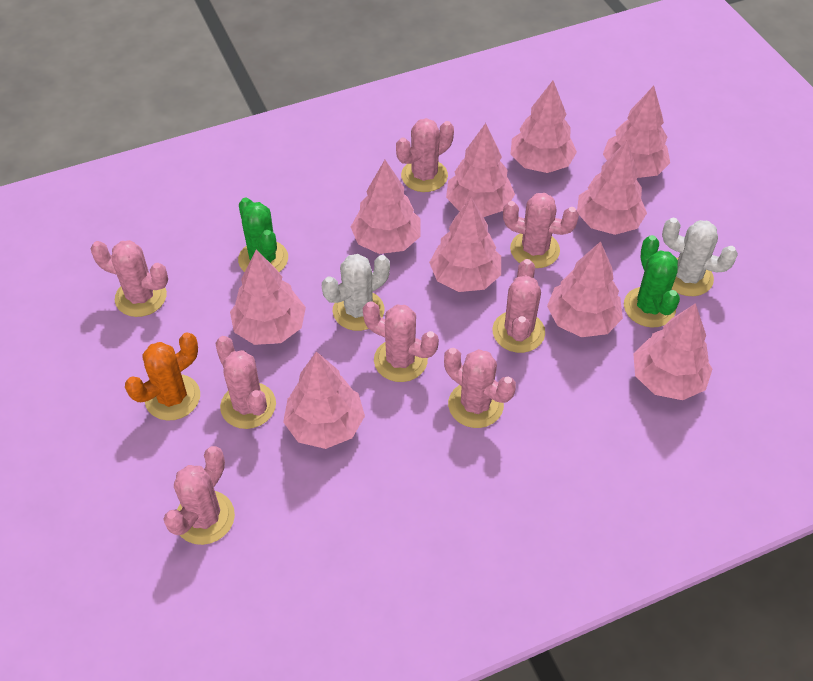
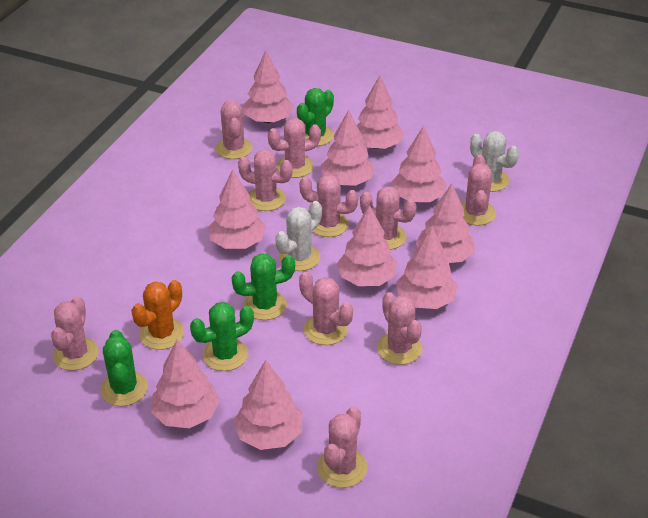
green cactus: [238,197,288,272] [624,235,680,328] = 2 -> [100,330,148,406] [190,302,254,371] [231,253,295,320] [297,88,334,146] = 4
pink cactus: [91,240,168,317] [163,446,235,545] [215,336,276,429] [363,301,439,382] [396,118,454,192] [444,348,516,428] [492,259,545,353] [503,193,579,268] = 8 -> [51,296,99,371] [216,100,252,159] [238,150,293,211] [268,118,321,178] [299,174,358,237] [299,272,353,345] [317,407,367,488] [360,186,417,250] [377,292,422,365] [461,155,496,226] = 10

